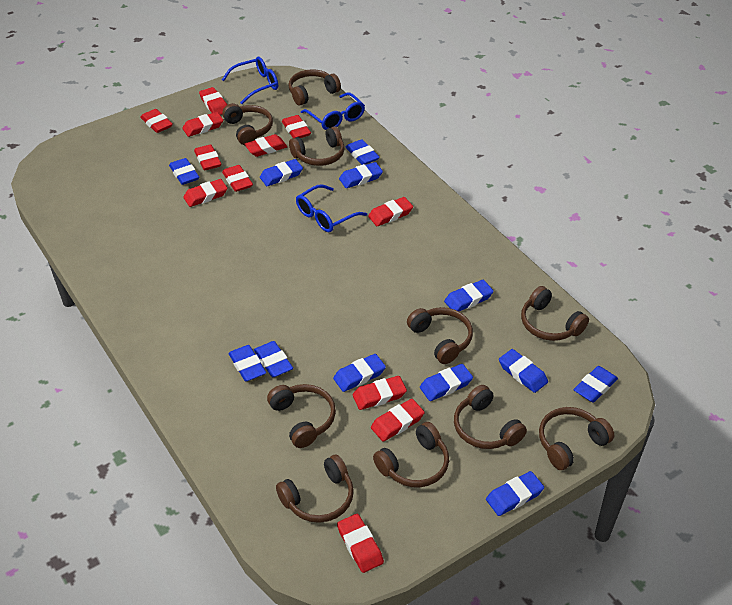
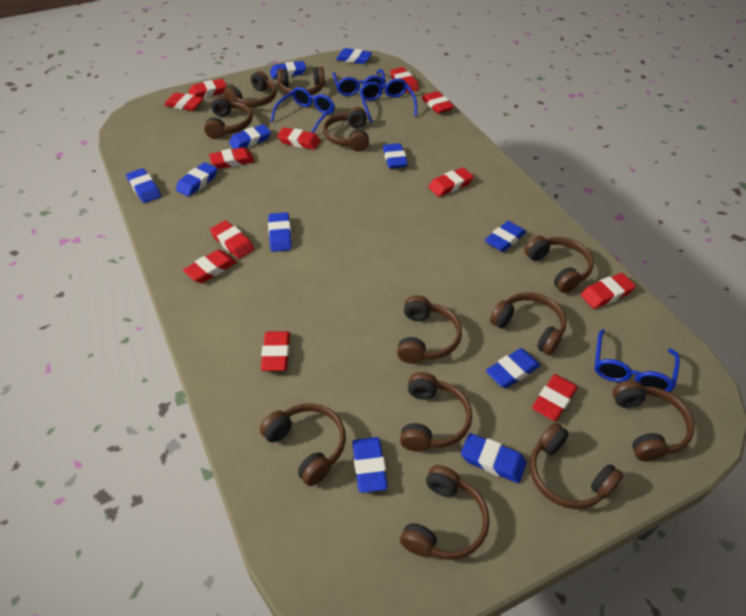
blue eraser: [169,158,199,185] [229,345,266,381] [254,341,293,377] [260,159,303,186] [333,354,386,392] [339,162,383,188] [345,139,380,165] [420,364,473,401] [444,280,494,311] [486,471,544,516] [499,349,548,393] [574,366,618,402] = 12 -> [126,168,161,203] [176,162,217,197] [229,124,271,149] [268,212,292,252] [270,61,306,79] [336,48,372,64] [352,437,388,493] [383,143,408,168] [461,433,527,483] [485,221,526,252] [486,348,541,388] = 11
blue glasses: [222,57,278,104] [296,184,367,232] [301,92,365,130] = 3 -> [270,87,335,133] [332,69,386,96] [359,78,417,123] [595,329,680,392] = 4
brown headphones: [222,103,273,145] [267,384,336,448] [276,455,354,523] [288,69,341,106] [289,126,344,166] [373,422,449,487] [407,307,473,364] [454,385,527,449] [521,286,589,341] [539,407,614,470] = 10 -> [204,96,252,139] [224,71,277,107] [260,403,346,486] [277,67,325,96] [323,107,369,152] [397,295,462,364] [400,372,472,452] [400,465,489,560] [490,293,566,355] [524,236,594,293] [530,423,623,509] [613,381,694,461] = 12

